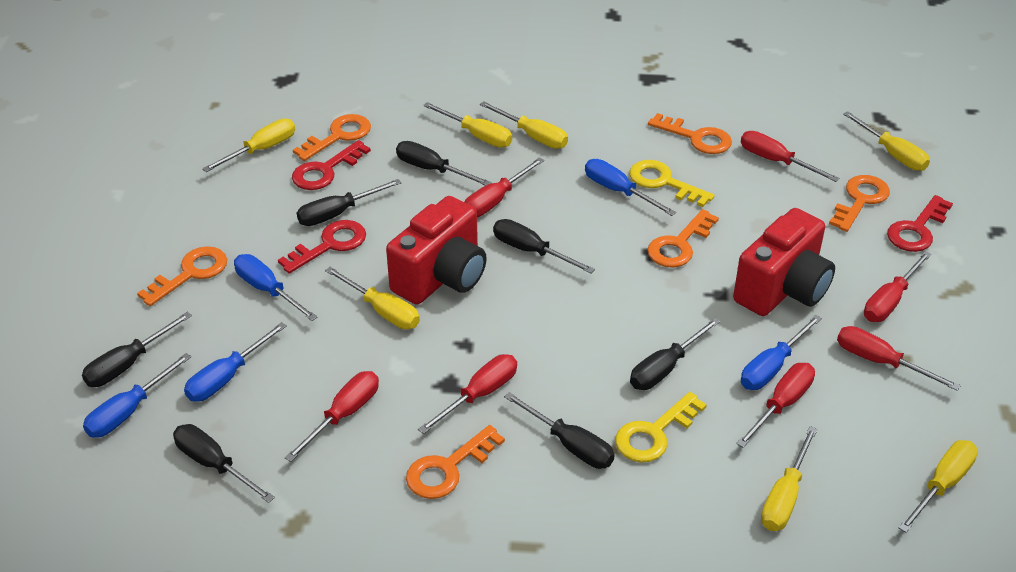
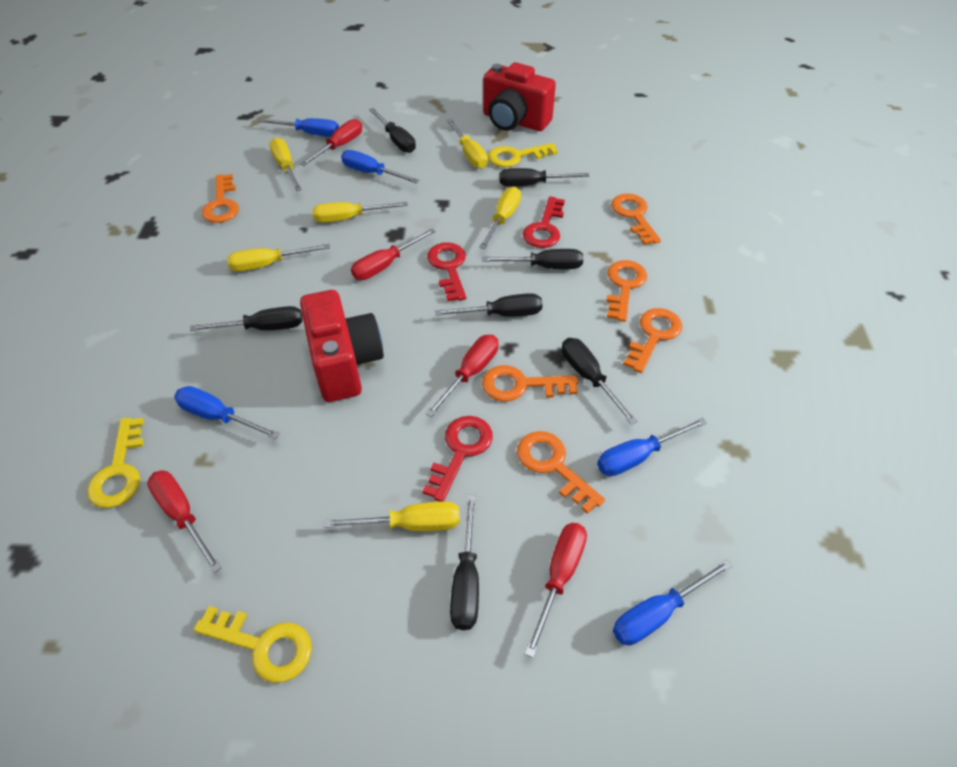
red screwdriver: [285,371,379,462] [418,354,517,434] [464,157,544,217] [736,363,815,448] [741,131,839,182] [837,326,961,391] [864,251,931,322] = 7 -> [147,470,222,573] [300,119,362,166] [351,228,436,280] [426,335,499,417] [525,523,587,658] = 5
yellow key: [615,392,707,463] [629,160,715,207] = 2 -> [87,418,144,508] [193,606,312,683] [488,143,558,167] = 3
yellow screwdriver: [202,119,295,172] [325,267,420,329] [423,102,512,148] [480,101,568,149] [761,426,818,531] [843,111,930,171] [899,440,978,533] = 7 -> [227,244,330,271] [269,138,302,191] [312,202,408,223] [324,501,460,531] [446,119,488,169] [479,187,521,249] = 6

